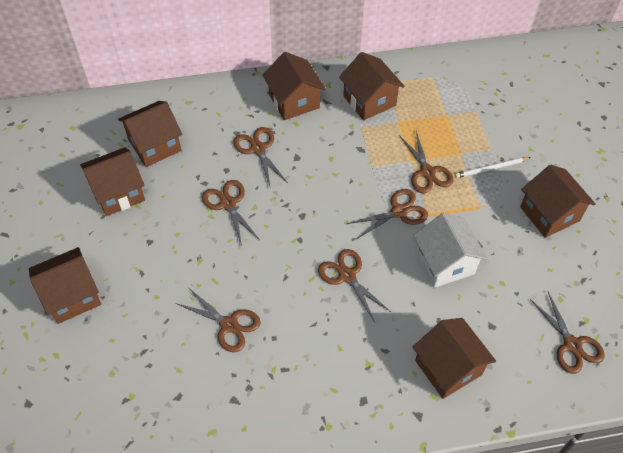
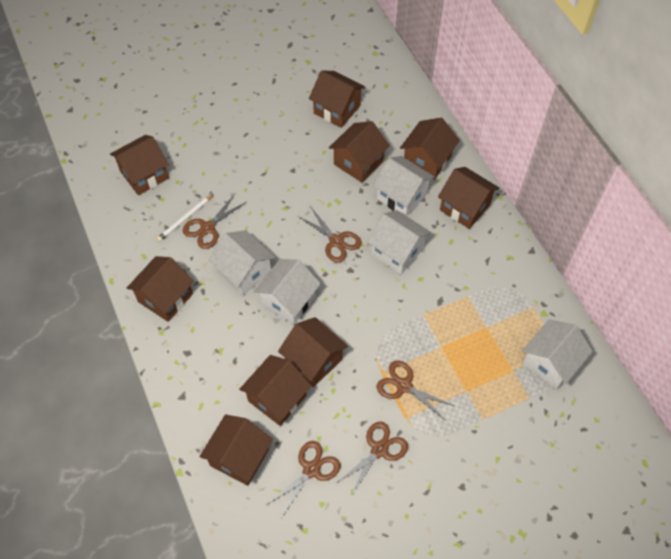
brown house: [29,247,101,324] [80,147,145,216] [118,101,182,167] [262,52,326,120] [339,52,405,121] [413,318,496,399] [520,164,595,238] = 7 -> [110,135,169,195] [127,256,194,322] [200,415,273,486] [239,355,311,426] [278,317,348,387] [309,71,366,128] [329,121,390,183] [400,118,460,180] [438,167,499,229] = 9
brown scissors: [176,287,261,352] [202,180,260,246] [233,127,288,189] [318,249,391,322] [347,189,428,239] [399,131,454,193] [530,292,605,374] = 7 -> [183,194,247,249] [266,441,340,518] [298,206,362,263] [336,421,408,497] [377,361,455,421] = 5
white house: [413,213,487,288] = 1 -> [209,230,275,296] [254,259,321,325] [368,210,431,274] [373,156,435,216] [522,319,593,389] = 5

